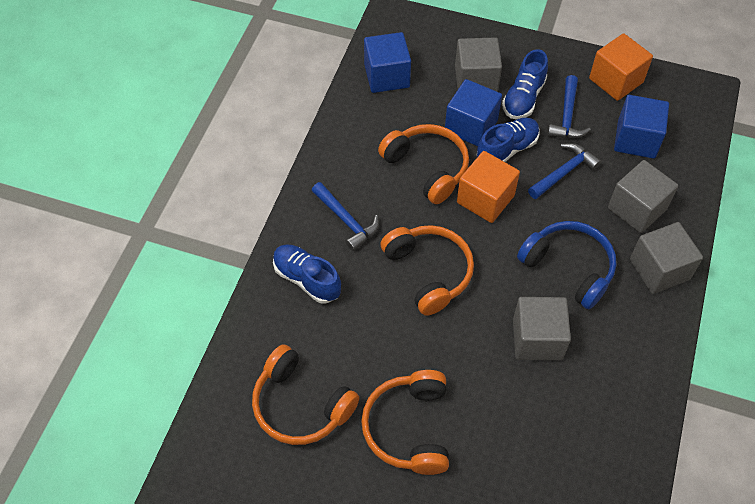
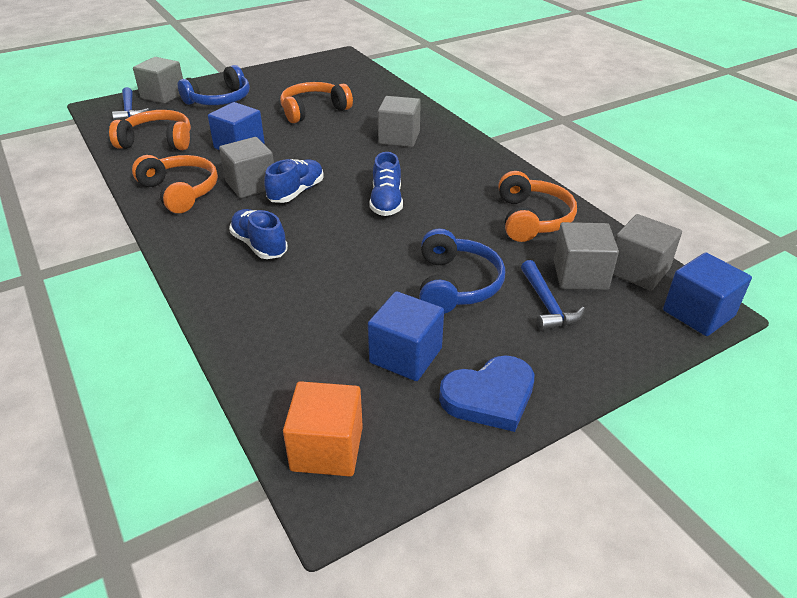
blue hammer: [312,182,379,251] [528,143,602,199] [548,75,591,139] = 3 -> [112,87,149,121] [521,260,585,331] = 2
blue headphones: [517,221,617,309] = 1 -> [178,65,250,105] [419,229,505,314] = 2
blue heart: none = 0 -> [439,355,534,432] = 1
grey cube: [455,37,502,92] [513,297,571,360] [608,160,678,233] [630,222,703,294] = 4 -> [133,57,183,104] [219,137,274,198] [378,96,421,147] [554,222,619,290] [613,214,682,291] = 5
orange cube: [457,151,520,223] [589,33,653,101] = 2 -> [283,381,363,477] = 1

